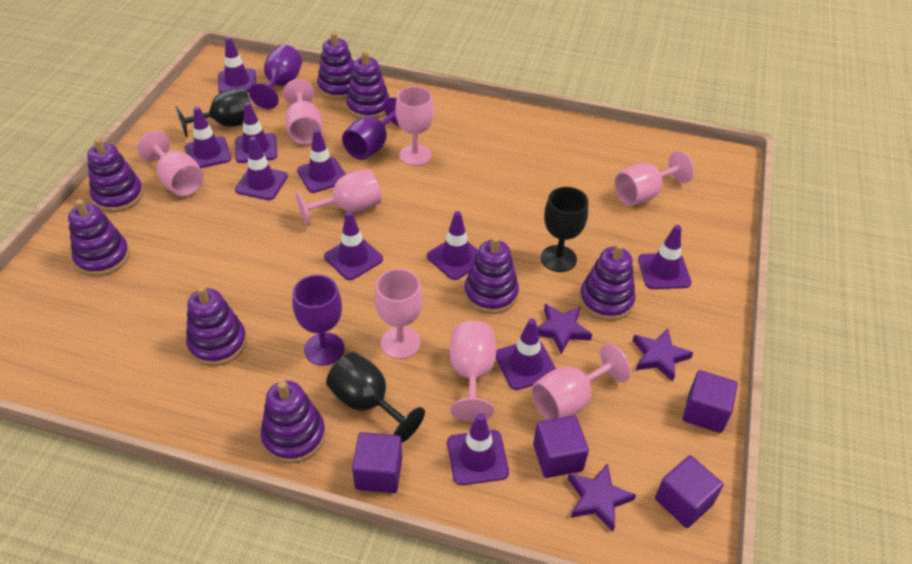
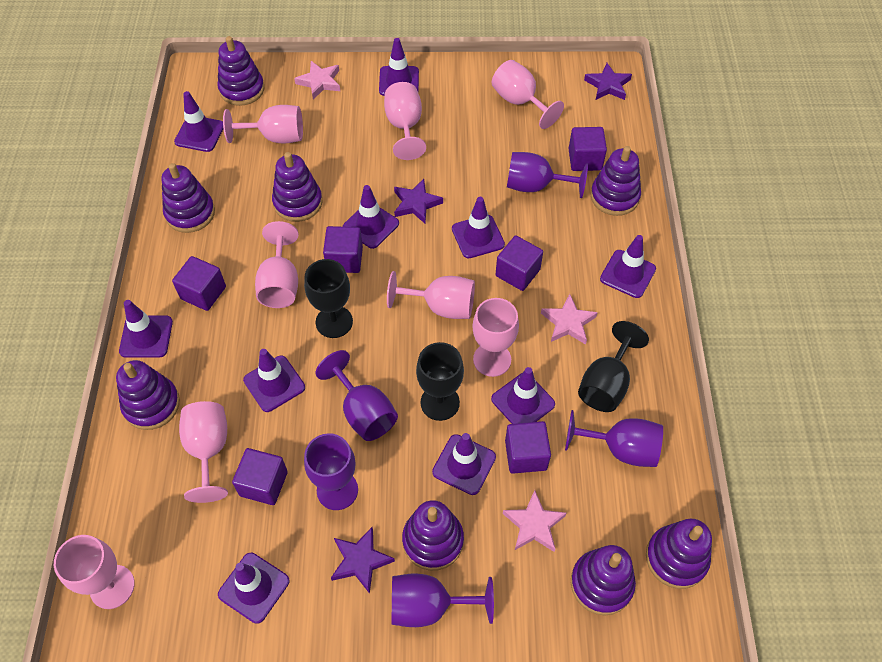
pink star: none = 0 -> [294,61,340,99] [503,490,567,552] [541,294,598,345] = 3
purple cube: [352,432,402,493] [533,416,589,478] [655,455,724,528] [683,370,738,433] = 4 -> [172,256,226,311] [232,448,288,505] [323,226,363,273] [496,235,543,291] [505,421,551,474] [568,127,607,171] = 6
purple goblet: [249,45,302,109] [292,275,345,366] [342,97,399,160] = 3 -> [304,433,358,510] [315,350,398,441] [392,574,494,627] [507,152,588,198] [565,410,663,467] = 5

